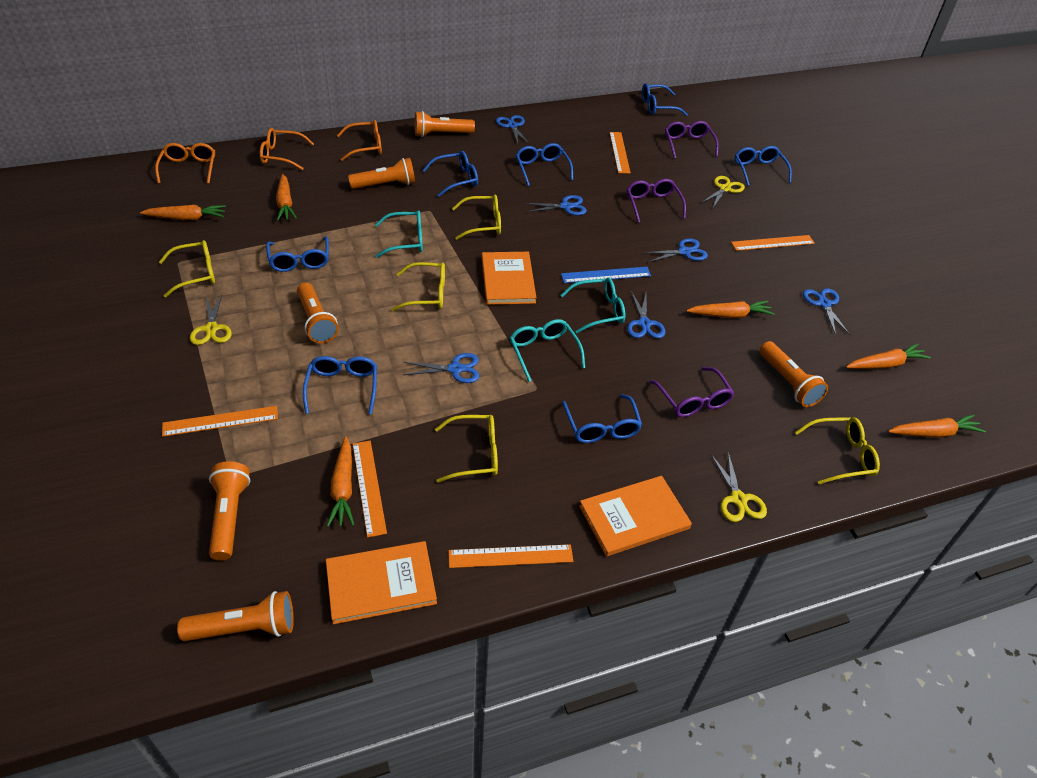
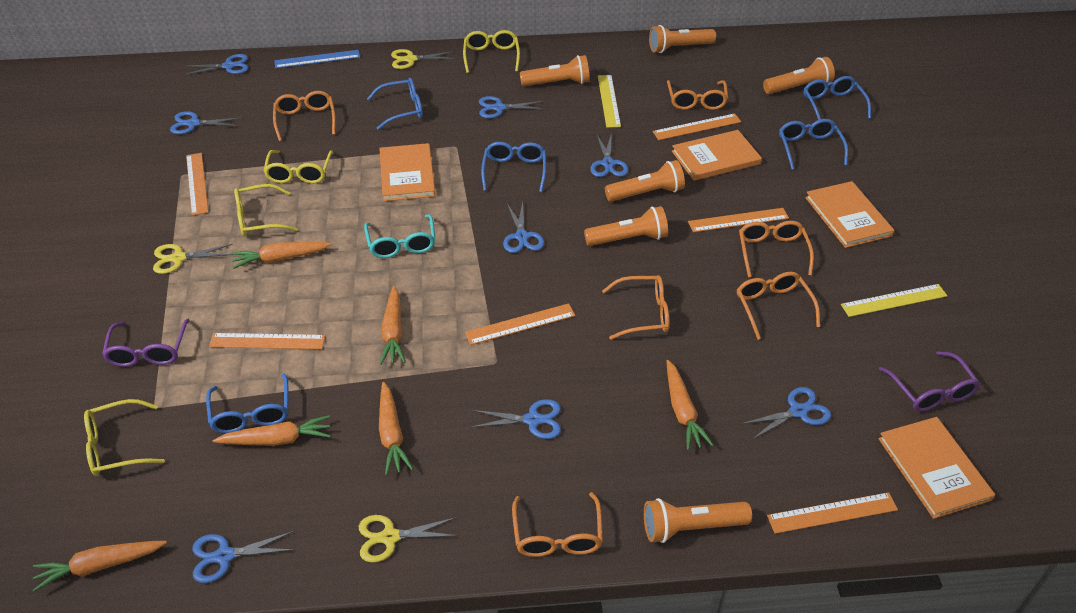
blue glasses: [266,237,329,272] [303,356,377,414] [423,151,478,197] [516,143,573,186] [562,394,642,443] [642,83,688,116] [735,146,792,186] = 7 -> [206,374,288,433] [367,78,423,130] [481,142,546,192] [779,119,848,169] [804,76,871,120] = 5
blue scissors: [403,353,479,383] [496,115,529,144] [524,195,587,216] [627,291,666,338] [642,238,708,263] [803,288,850,335] = 6 -> [170,111,240,134] [184,54,248,75] [193,531,295,583] [472,399,561,439] [479,96,544,118] [503,202,544,253] [590,133,629,177] [742,387,831,439] = 8
orange book: [326,541,437,624] [482,252,537,305] [579,476,692,556] = 3 -> [379,143,436,201] [672,130,762,181] [805,181,894,248] [878,417,995,519] = 4
orange glasses: [155,143,215,184] [260,128,314,170] [337,120,382,161] = 3 -> [273,91,336,141] [512,492,603,557] [602,275,669,340] [667,80,728,110] [737,272,820,340] [739,221,814,277] = 6
orange ruler: [162,406,278,437] [352,441,387,538] [449,544,573,568] [609,132,631,174] [731,235,815,251] = 5 -> [186,153,208,215] [209,333,325,349] [465,303,575,345] [653,113,741,140] [688,208,789,232] [767,492,898,534] = 6
purple glasses: [627,179,686,223] [650,367,734,417] [665,121,719,159] = 3 -> [102,319,190,367] [879,351,980,411] = 2
turquoise glasses: [375,210,423,258] [510,319,585,382] [560,278,625,334] = 3 -> [364,214,435,258] = 1
yellow glasses: [159,240,215,297] [391,262,445,311] [435,415,498,483] [452,195,501,240] [795,417,880,484] = 5 -> [84,399,165,476] [234,184,298,237] [263,150,333,184] [463,30,520,73] = 4
yellow ruler: none = 0 -> [598,75,621,128] [841,284,947,317] = 2

